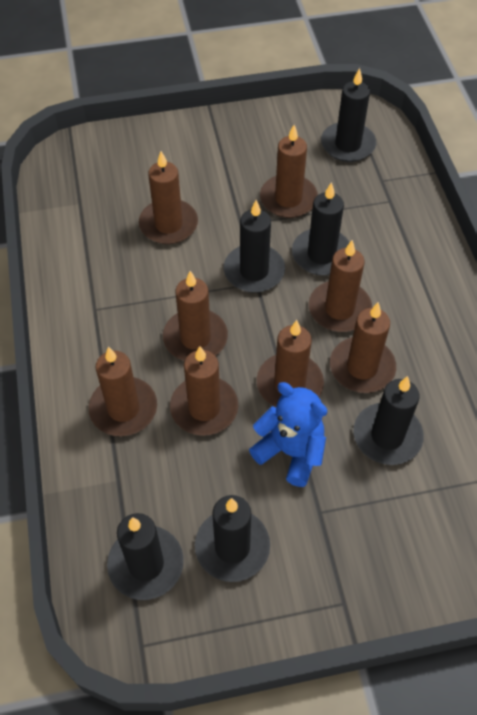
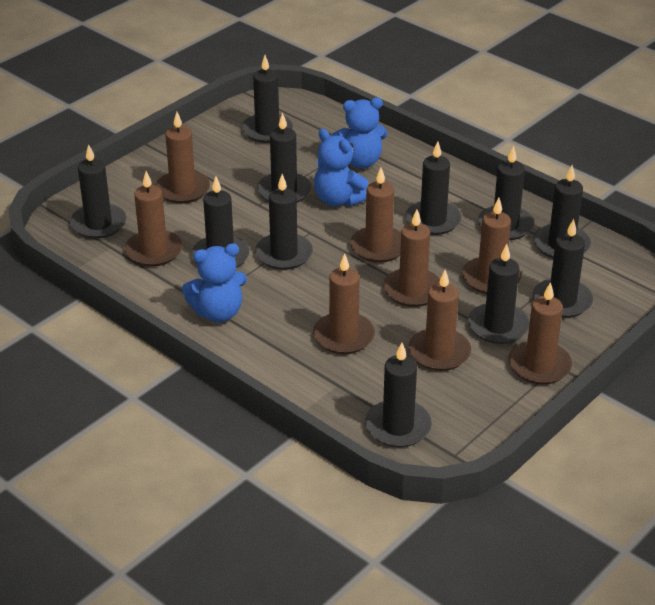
black candle: [107,513,184,600] [195,495,270,582] [224,200,285,293] [292,182,350,276] [321,68,376,162] [354,376,424,465] = 6 -> [70,144,126,239] [192,176,249,268] [242,55,293,143] [255,174,313,270] [257,112,312,203] [365,343,432,447] [405,141,462,235] [468,244,530,344] [478,146,534,240] [533,165,591,258] [533,219,593,318] = 11
blue teddy bear: [249,382,328,487] = 1 -> [182,243,247,322] [314,129,368,207] [331,97,388,168] = 3

